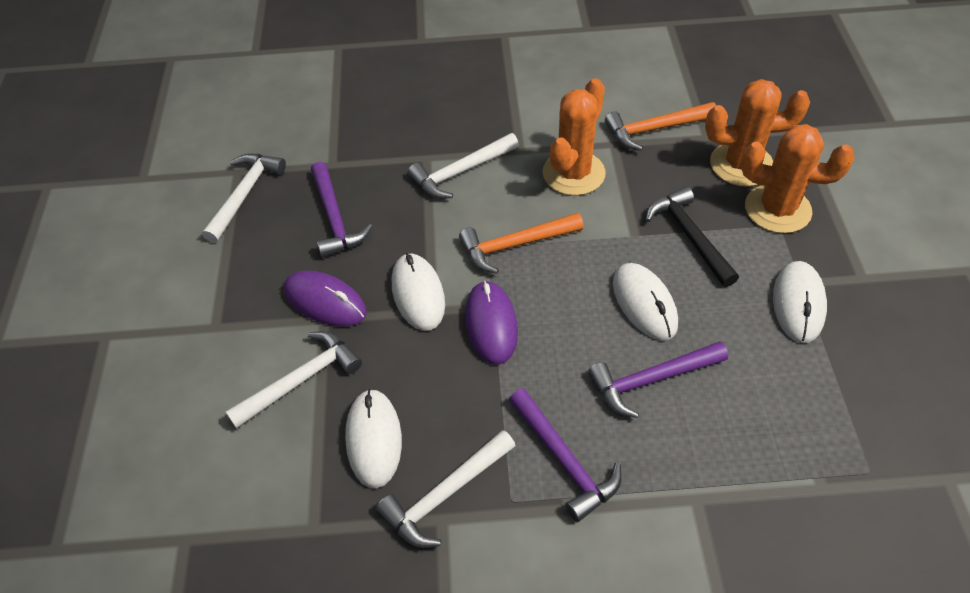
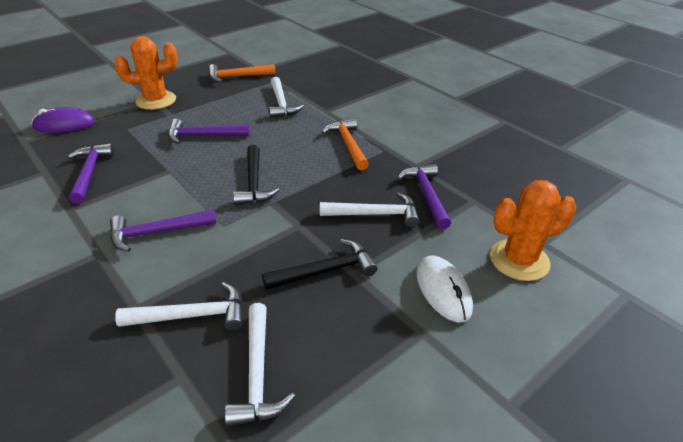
black hammer: [646,186,739,287] = 1 -> [233,145,279,205] [262,239,377,290] = 2
orange cactus: [543,78,605,196] [705,79,810,187] [741,124,854,233] = 3 -> [114,36,178,110] [490,180,576,281] = 2
purple hammer: [311,162,372,258] [509,388,621,522] [588,341,728,418] = 3 -> [68,143,114,204] [110,209,216,252] [168,119,250,144] [397,164,451,230] = 4
purple mouse: [284,270,367,327] [465,280,518,365] = 2 -> [32,107,95,133] = 1
white mouse: [345,389,402,488] [392,253,445,331] [613,263,678,340] [773,261,827,343] = 4 -> [416,256,473,322] = 1

